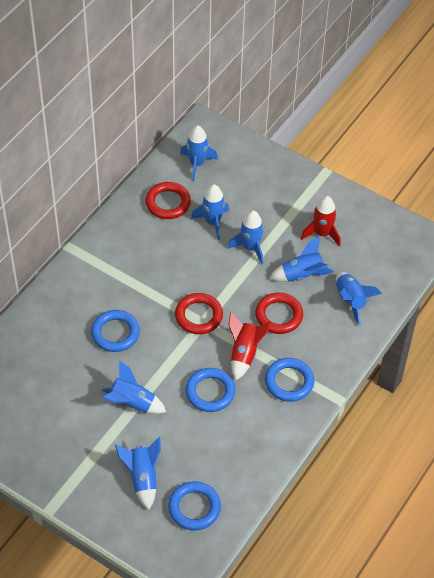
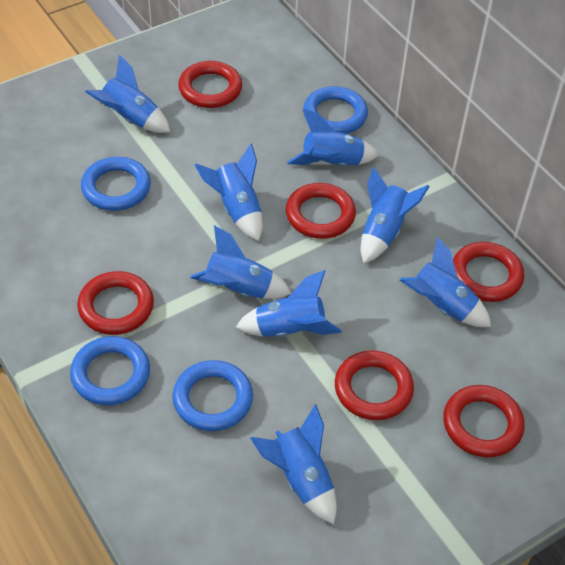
blue rocket: [101,360,166,414] [115,437,161,510] [180,125,218,181] [191,184,229,240] [228,210,264,265] [270,236,334,282] [336,272,382,326] = 7 -> [85,55,170,133] [190,225,291,299] [195,144,262,241] [236,270,342,337] [250,404,337,524] [287,109,379,167] [361,167,430,263] [400,237,491,327] = 8
red ring: [145,182,191,219] [175,293,223,334] [255,293,303,334] = 3 -> [77,271,154,335] [178,61,242,108] [286,183,356,239] [335,350,414,420] [443,385,525,457] [453,242,524,302] = 6
red rocket: [229,312,271,380] [301,196,341,247] = 2 -> none = 0

